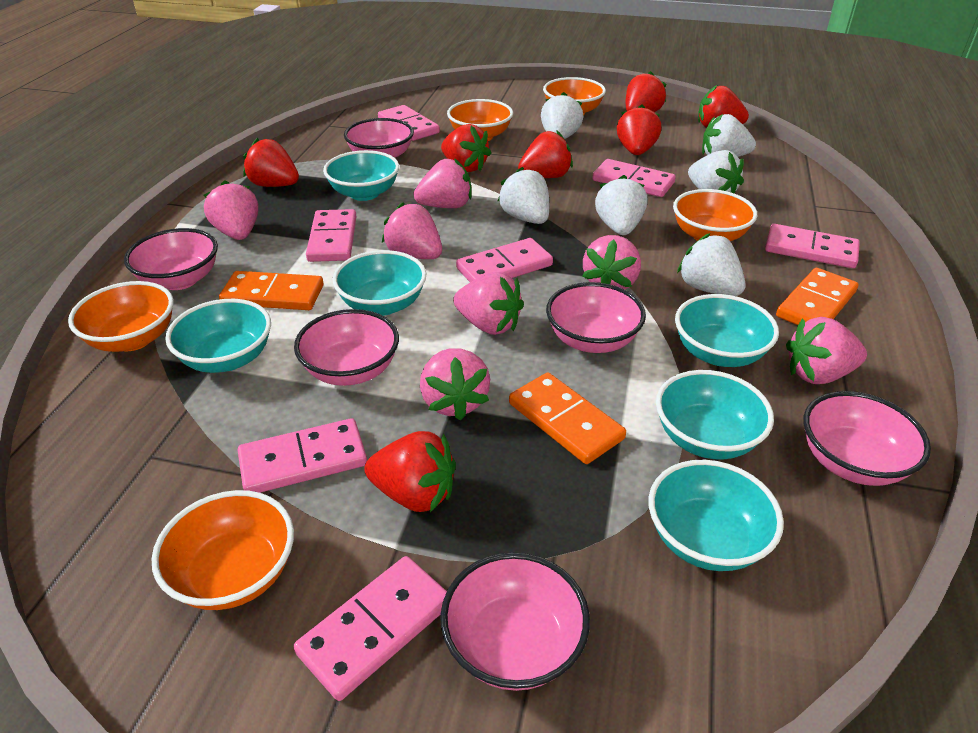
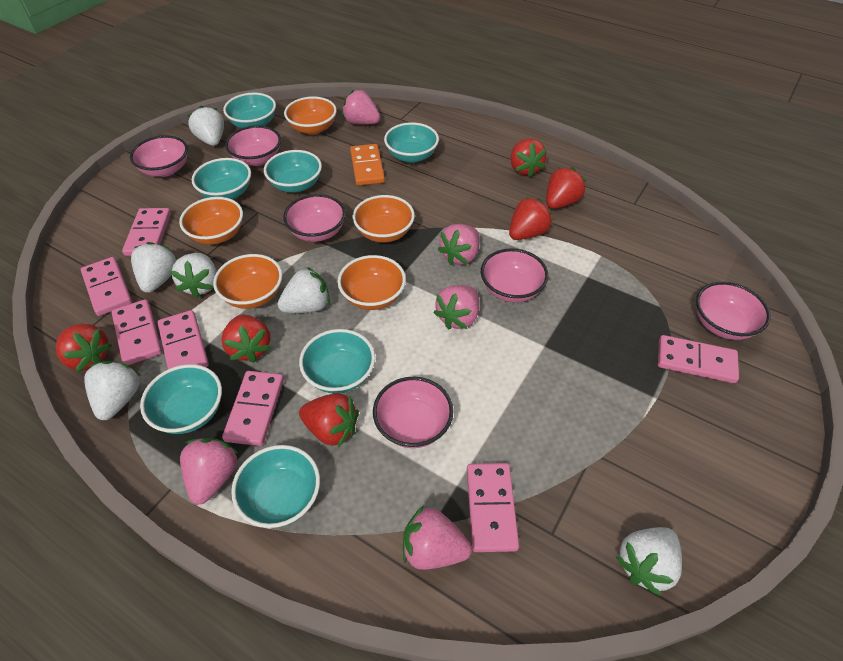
orange domino: [219,271,324,310] [509,372,626,464] [776,268,859,325] = 3 -> [350,144,385,186] = 1
pink strawberry: [204,180,258,240] [382,202,442,259] [414,158,472,208] [420,348,490,421] [453,272,524,335] [582,235,641,290] [786,317,867,384] = 7 -> [180,438,239,504] [342,90,380,125] [403,506,472,570] [433,285,479,330] [437,224,480,265] = 5
red strawberry: [243,138,299,187] [364,431,456,512] [441,124,491,172] [518,130,573,178] [617,104,661,155] [626,71,666,112] [698,85,749,128] = 7 -> [56,324,112,372] [221,315,271,363] [299,393,359,447] [509,197,552,240] [510,139,547,177] [546,167,587,209] = 6
turquoise bowl: [165,299,271,373] [323,150,399,201] [333,250,426,316] [649,460,784,571] [656,370,774,460] [675,294,779,367] = 6 -> [140,364,222,434] [192,158,251,199] [223,92,276,128] [231,445,320,528] [264,150,322,192] [299,329,375,393] [384,122,439,163] = 7

